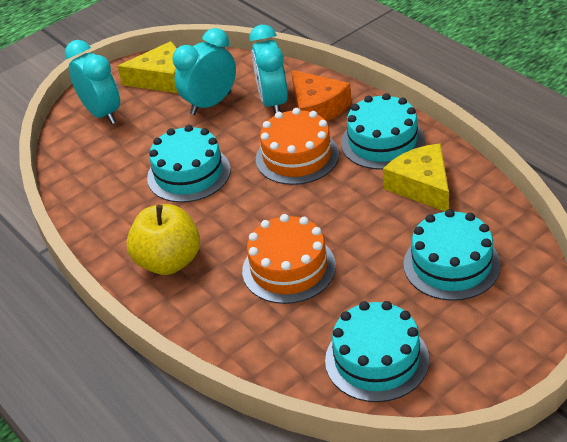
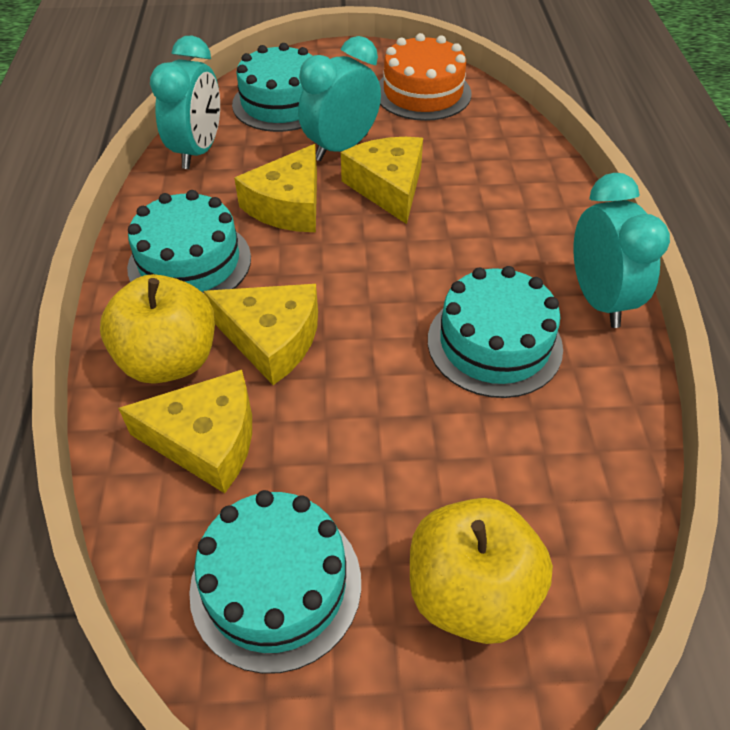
orange cake: [242,214,336,304] [256,108,339,185] = 2 -> [379,33,472,121] = 1
orange cheese: [291,70,351,121] = 1 -> none = 0
yellow apple: [126,204,200,275] = 1 -> [100,274,215,384] [410,498,553,644] = 2
yellow cheese: [117,41,178,93] [383,144,449,211] = 2 -> [118,370,252,493] [204,284,318,385] [234,144,317,232] [341,137,423,224] = 4

